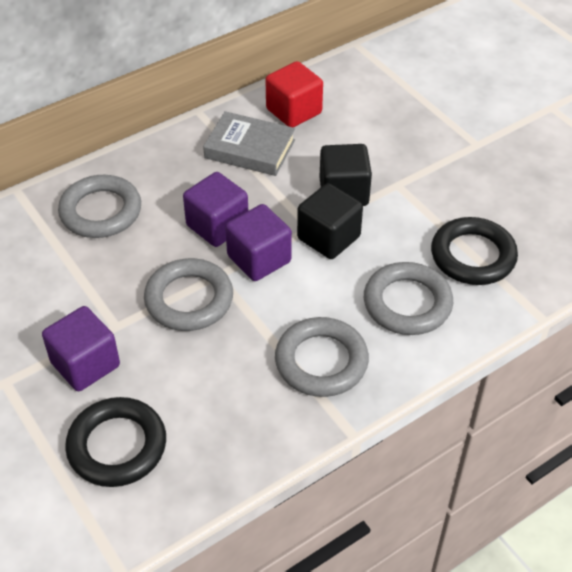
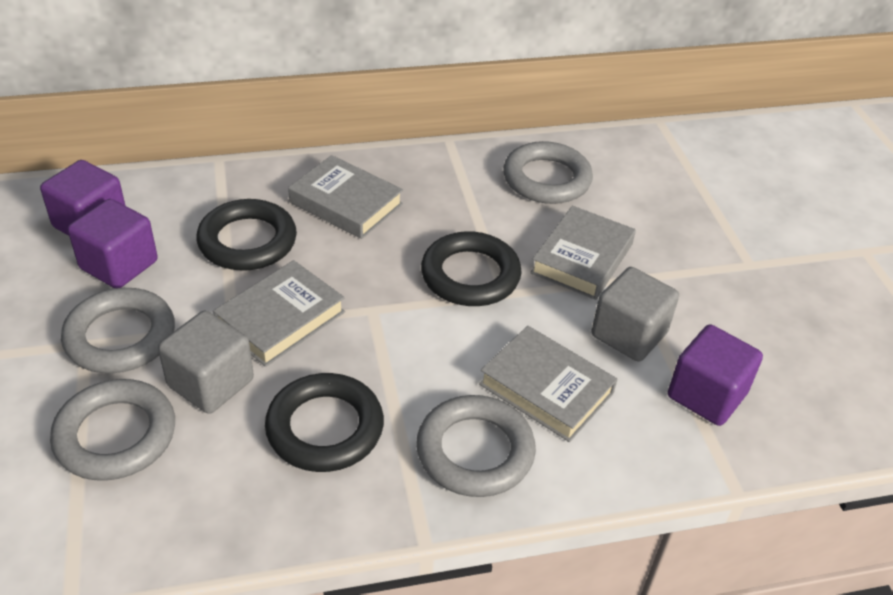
black cube: [297,183,363,259] [319,144,372,206] = 2 -> none = 0
black ring: [65,397,166,487] [431,217,518,285] = 2 -> [197,199,297,271] [265,373,384,472] [421,231,521,306] = 3
grey book: [203,111,295,176] = 1 -> [213,260,345,367] [288,155,403,239] [479,326,618,442] [530,206,636,300] = 4
grey cube: none = 0 -> [158,311,254,414] [591,267,679,362] = 2
red cube: [266,61,323,127] = 1 -> none = 0

